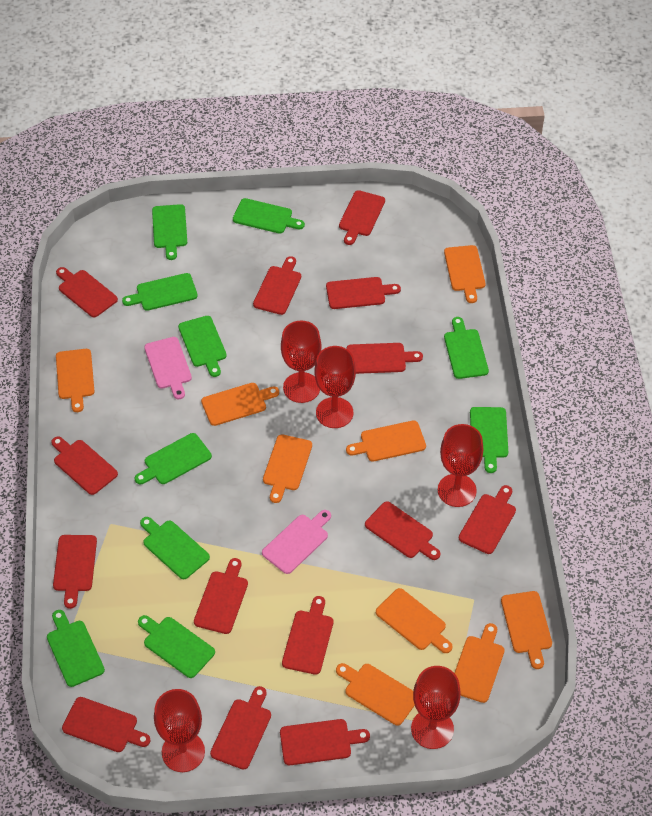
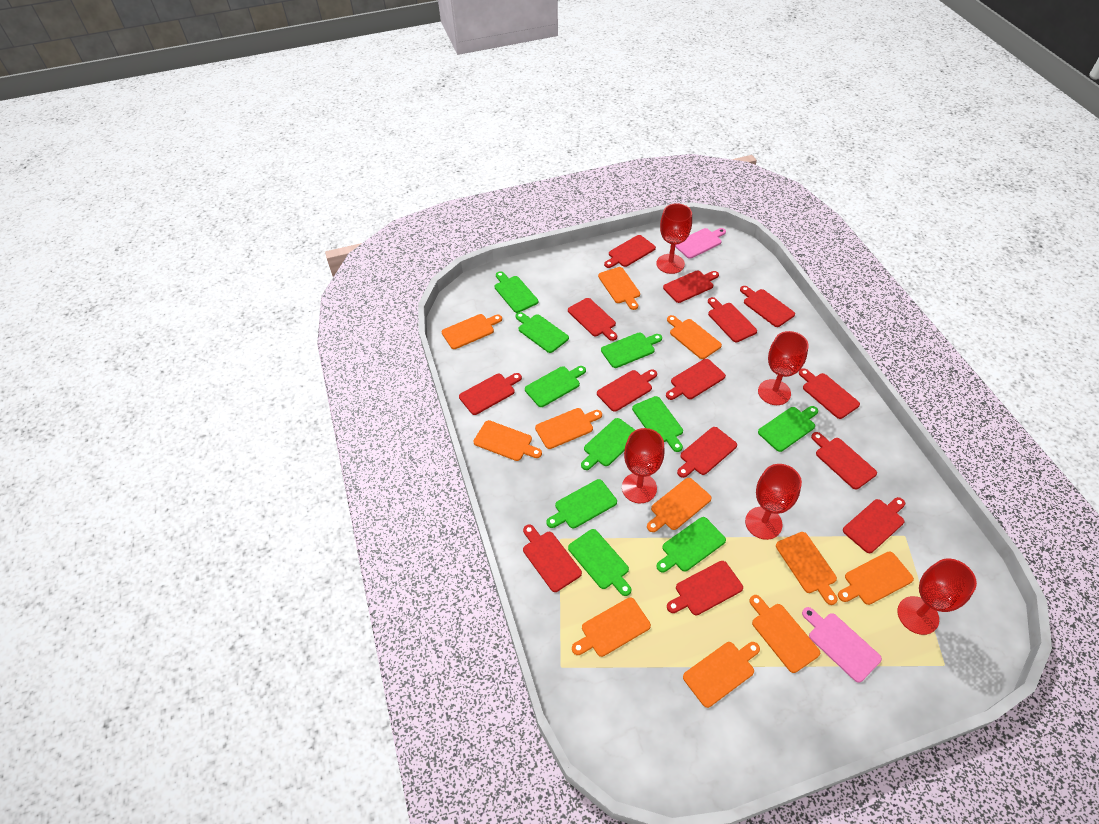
orange cutting board: [56,349,95,412] [201,383,279,426] [263,434,312,503] [336,663,415,726] [346,420,426,462] [376,588,453,653] [444,245,486,303] [455,623,505,703] [501,591,552,669] = 9 -> [442,314,502,349] [473,420,542,461] [535,408,602,449] [572,597,651,657] [598,267,640,310] [647,478,712,532] [667,315,722,359] [683,642,760,708] [749,595,820,673] [776,532,838,605] [838,552,914,605] = 11

